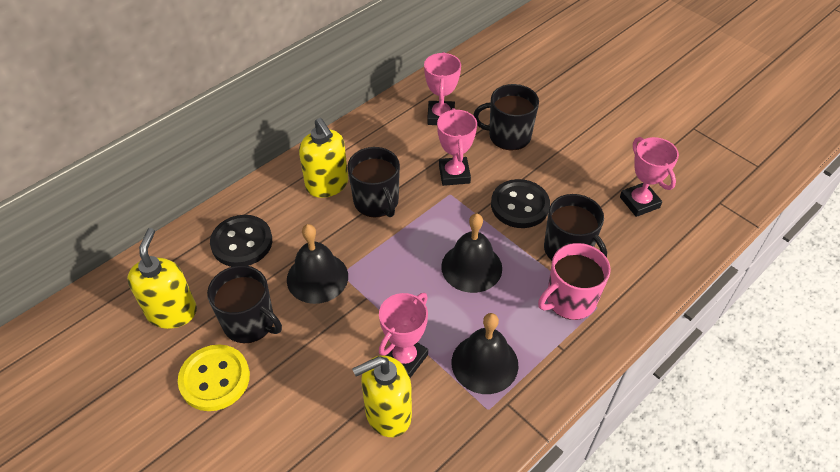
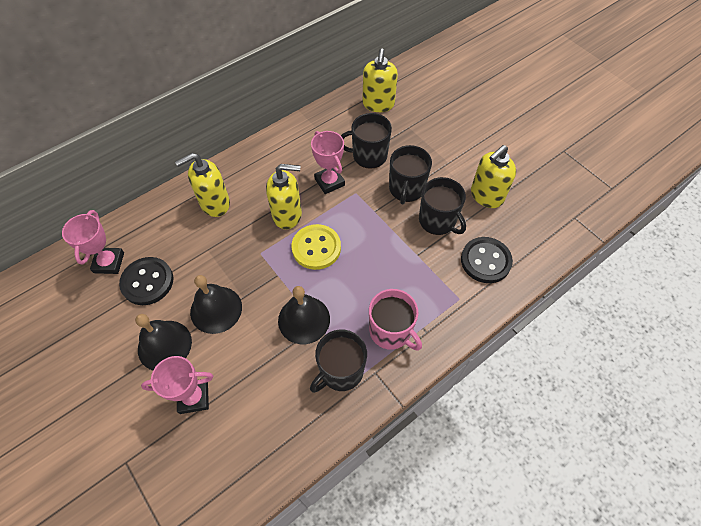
pink trophy: [379,293,428,378] [424,52,461,125] [437,108,477,186] [620,137,679,217] = 4 -> [62,210,124,274] [141,356,213,414] [311,131,345,194] = 3
yellow soap dispenser: [127,228,197,329] [299,118,348,198] [352,355,412,437] = 3 -> [175,153,230,217] [266,164,302,229] [362,48,398,112] [471,145,516,208] = 4

